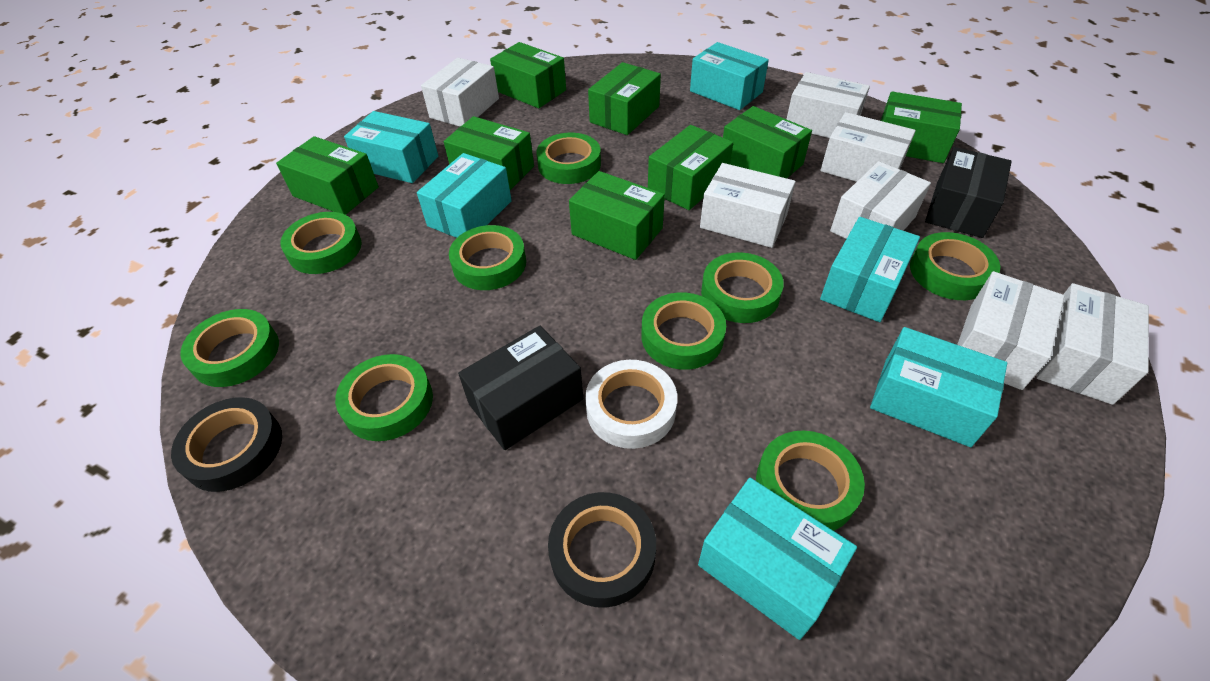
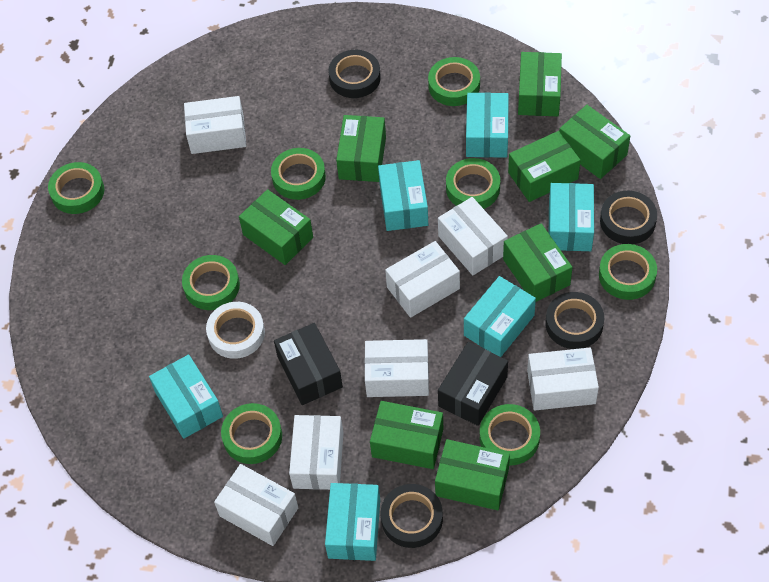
black tape: [171,397,282,492] [548,492,656,608] = 2 -> [329,50,381,98] [381,484,443,548] [545,292,604,349] [600,191,657,244] = 4
green tape: [180,309,279,387] [280,212,362,274] [335,354,433,441] [449,225,526,290] [536,133,601,184] [641,293,726,370] [701,252,784,323] [756,430,865,531] [910,232,1000,300] = 9 -> [48,162,104,214] [182,255,240,310] [221,403,282,464] [271,148,326,200] [428,57,480,106] [446,158,500,209] [480,404,540,465] [599,244,657,300] = 8

